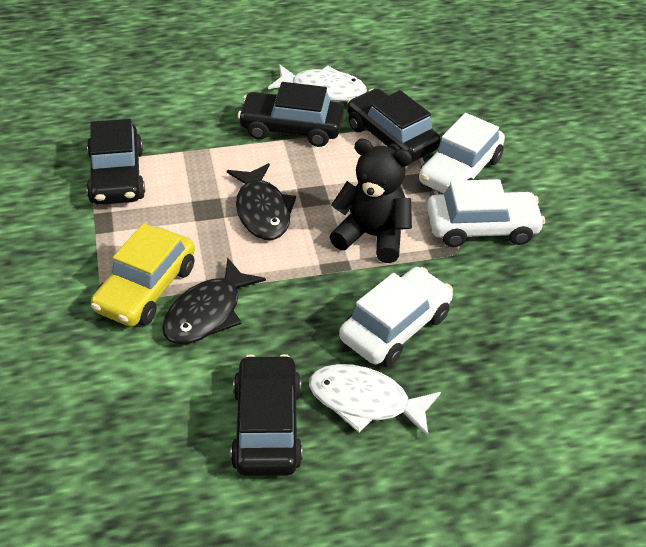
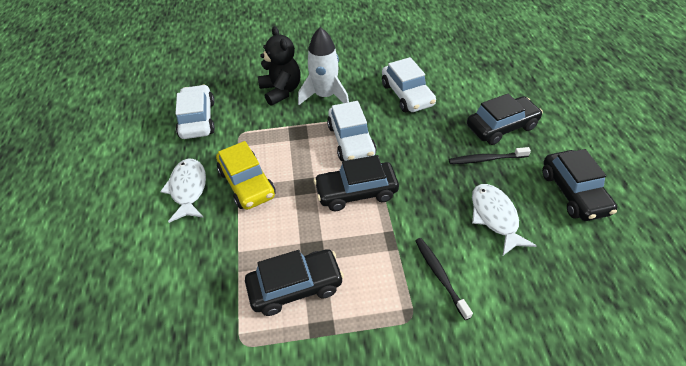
black fish: [162,257,266,344] [227,163,296,240] = 2 -> none = 0
black toothbrush: none = 0 -> [415,238,473,320] [449,147,531,164] = 2
white rocket: none = 0 -> [298,27,349,105] = 1

